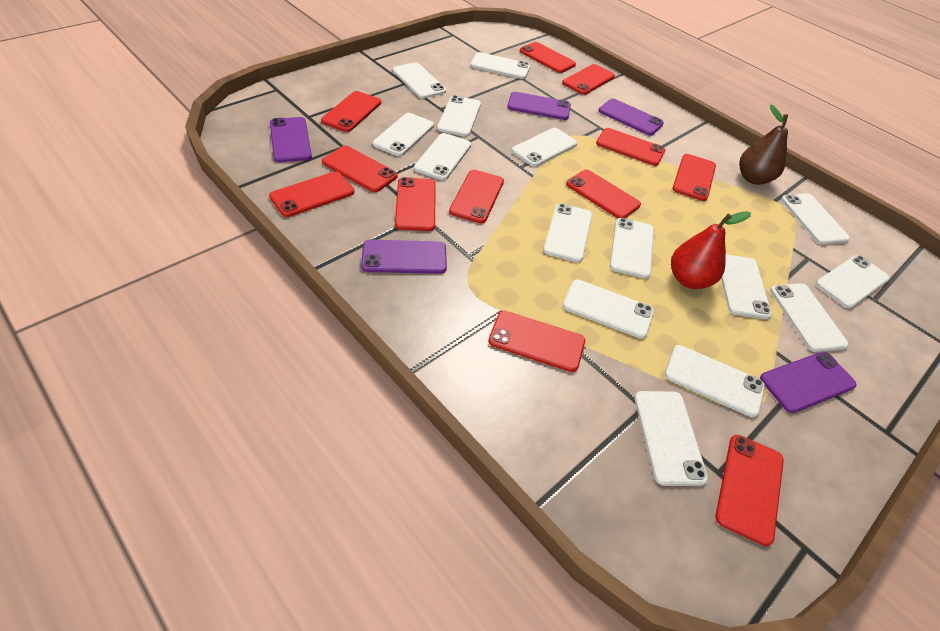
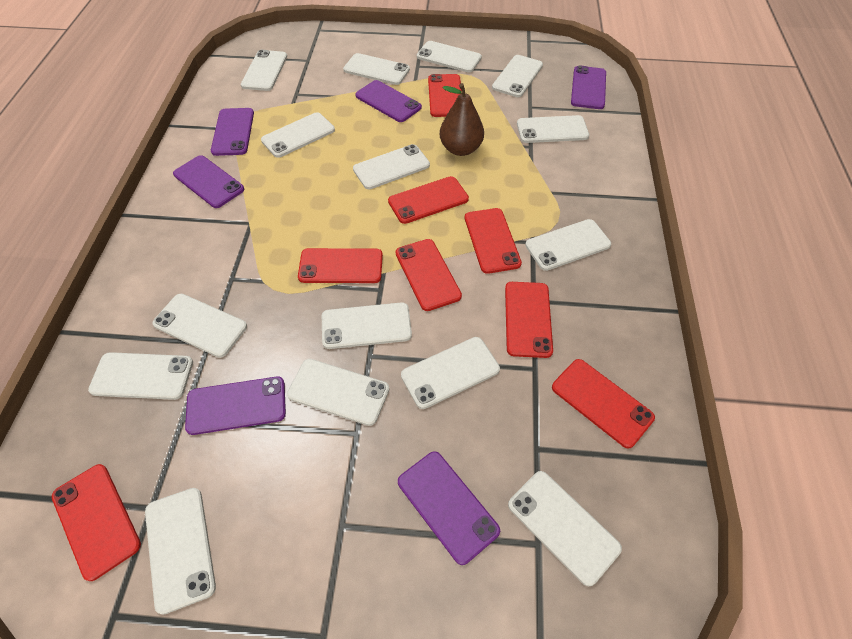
purple phone: [270,117,312,162] [361,240,447,274] [507,92,571,120] [598,99,664,136] [760,352,857,413] = 5 -> [173,155,244,208] [185,377,286,435] [211,108,254,156] [355,80,422,122] [398,451,500,565] [571,65,606,109] = 6
red pear: [671,211,751,289] = 1 -> none = 0
red phone: [269,171,354,217] [321,91,381,132] [322,145,398,192] [395,177,436,231] [449,170,504,223] [488,311,585,372] [519,42,576,73] [562,64,615,95] [566,169,641,218] [596,128,665,166] [672,154,716,201] [715,435,784,546] = 12 -> [52,464,141,581] [298,248,383,283] [388,176,469,224] [396,239,462,311] [428,74,462,117] [465,208,522,274] [505,282,553,358] [552,359,655,449] = 8

